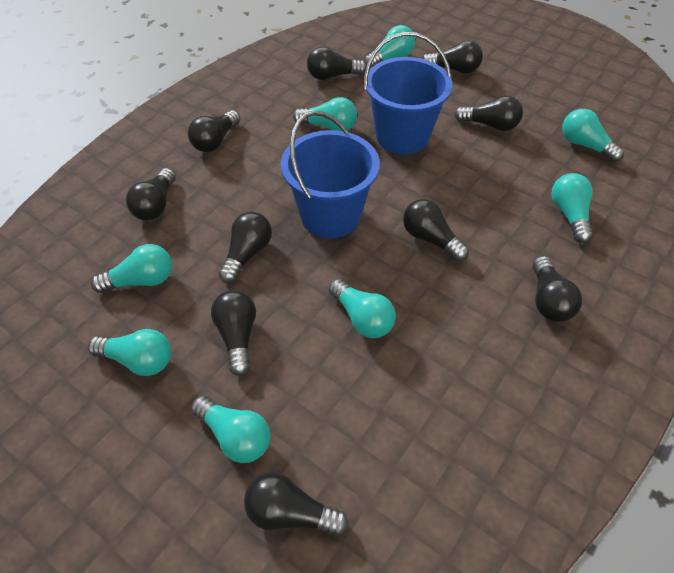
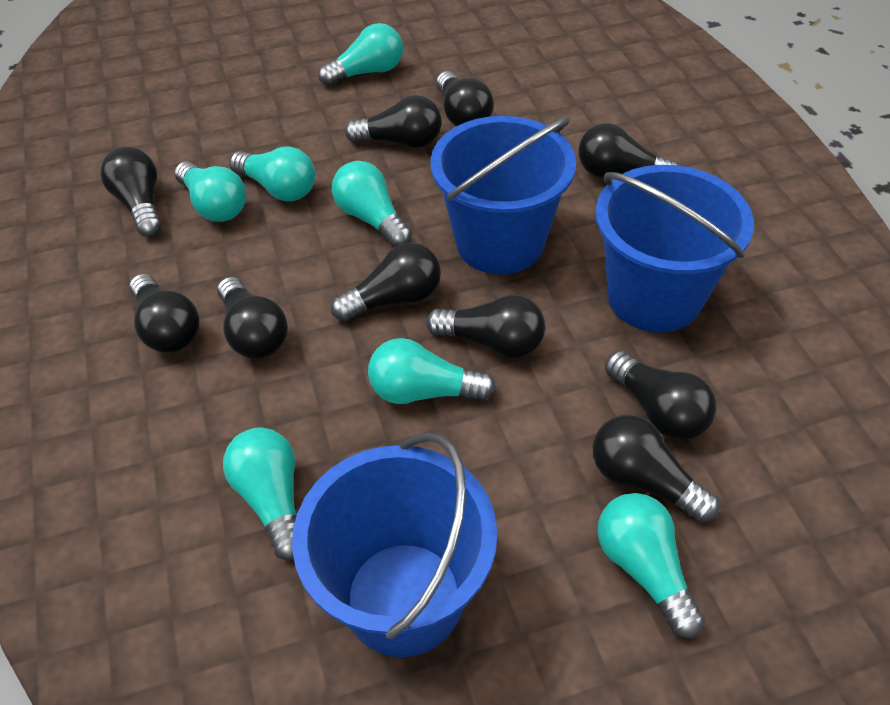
blue bucket: [281,111,380,238] [364,32,452,154] = 2 -> [292,432,497,657] [430,116,576,275] [595,165,754,333] = 3
turquoise light bulb: [88,329,171,376] [91,244,172,293] [191,396,270,463] [293,97,357,131] [328,279,396,338] [364,25,415,69] [552,173,593,243] [562,109,624,162] = 8 -> [175,161,246,222] [223,427,296,560] [229,147,315,202] [318,23,403,86] [332,161,412,247] [368,338,496,404] [597,493,705,639] = 7

